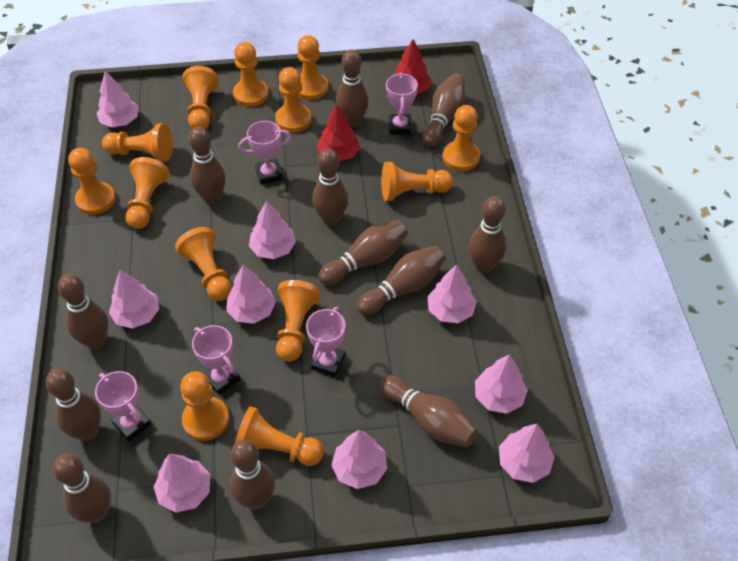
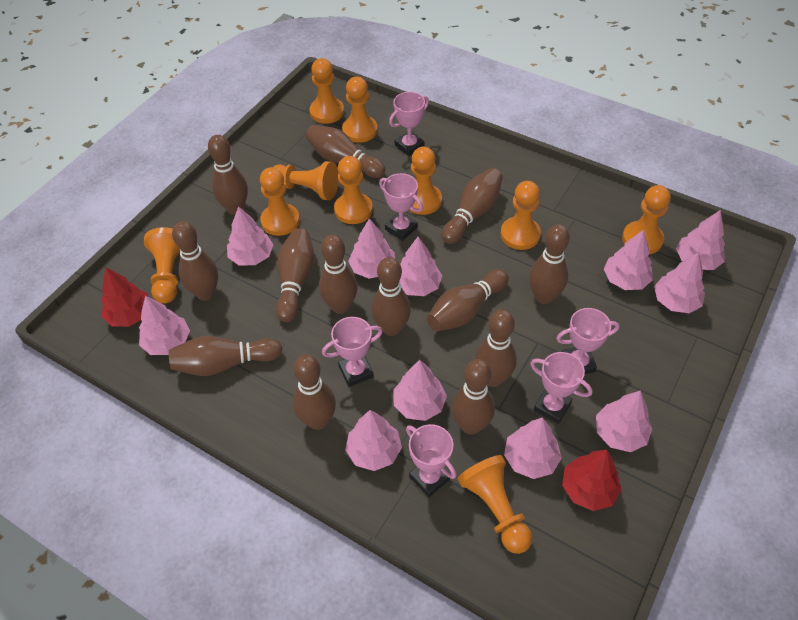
brown bowling pin: [46,369,101,441] [53,454,111,523] [58,274,108,349] [189,126,226,204] [230,440,275,509] [312,148,348,226] [318,220,408,285] [336,50,368,127] [357,246,445,315] [379,375,478,447] [422,73,466,147] [469,196,506,273] = 12 -> [169,336,283,376] [172,221,218,300] [208,135,248,215] [276,228,315,322] [293,354,336,430] [305,125,386,178] [319,235,358,314] [371,257,411,336] [427,269,509,331] [442,168,503,244] [451,359,495,435] [475,309,517,387] [529,224,570,304] = 13
orange pawn: [68,148,115,215] [102,123,173,162] [125,157,169,229] [175,227,232,301] [180,371,229,441] [182,66,219,129] [233,42,269,107] [235,406,324,466] [275,67,312,133] [276,280,321,362] [297,35,328,100] [381,162,453,201] [443,105,480,171] = 13 -> [144,227,180,304] [260,167,300,236] [274,161,339,200] [309,58,344,124] [334,156,373,224] [342,77,377,143] [409,147,442,215] [458,455,532,554] [500,181,541,250] [622,185,671,254] = 10
pink tree: [96,71,139,127] [109,269,159,328] [154,453,210,513] [226,265,276,324] [249,201,296,259] [331,430,387,489] [427,264,477,323] [475,354,528,414] [499,424,555,483] = 9 -> [139,295,190,355] [227,206,273,265] [345,410,402,471] [348,218,395,279] [393,360,447,421] [399,237,442,296] [504,417,562,479] [596,390,652,452] [604,230,653,290] [654,252,705,313] [676,210,725,270] = 11
pink trophy: [95,371,151,441] [192,325,240,395] [238,121,291,185] [306,307,345,377] [386,73,418,135] = 5 -> [322,317,383,387] [379,173,423,241] [389,92,429,156] [406,424,457,497] [530,352,593,424] [556,308,619,374] = 6

